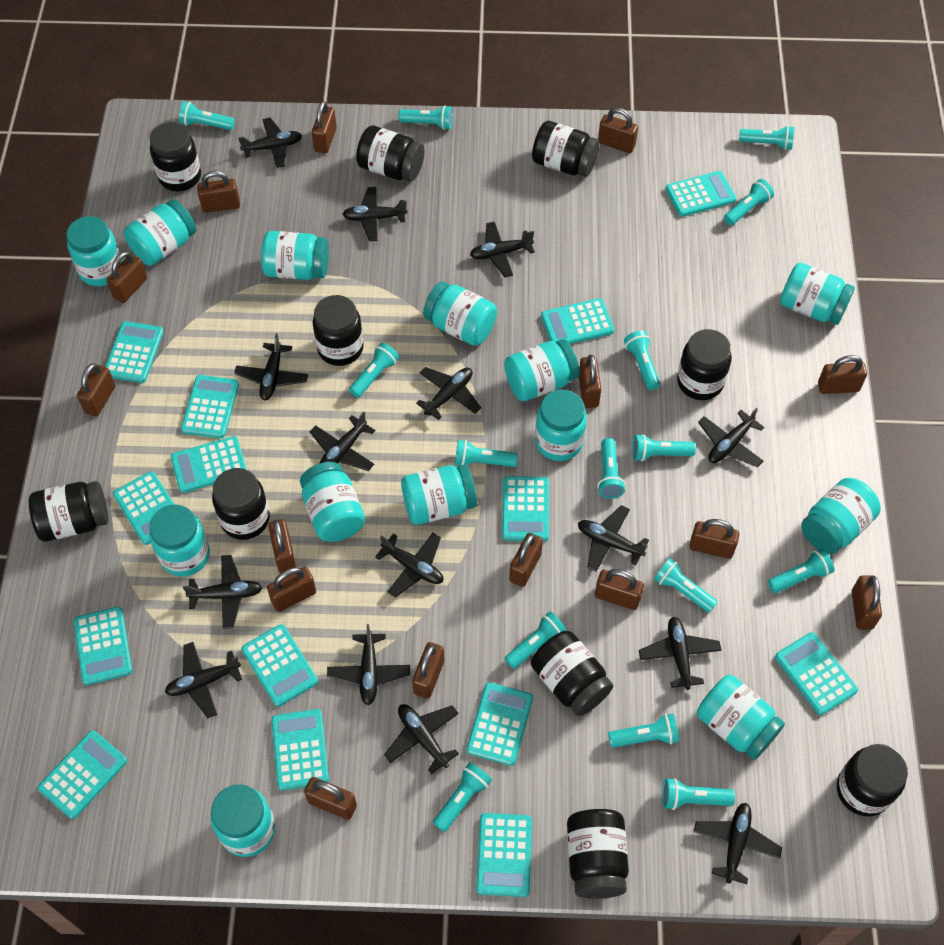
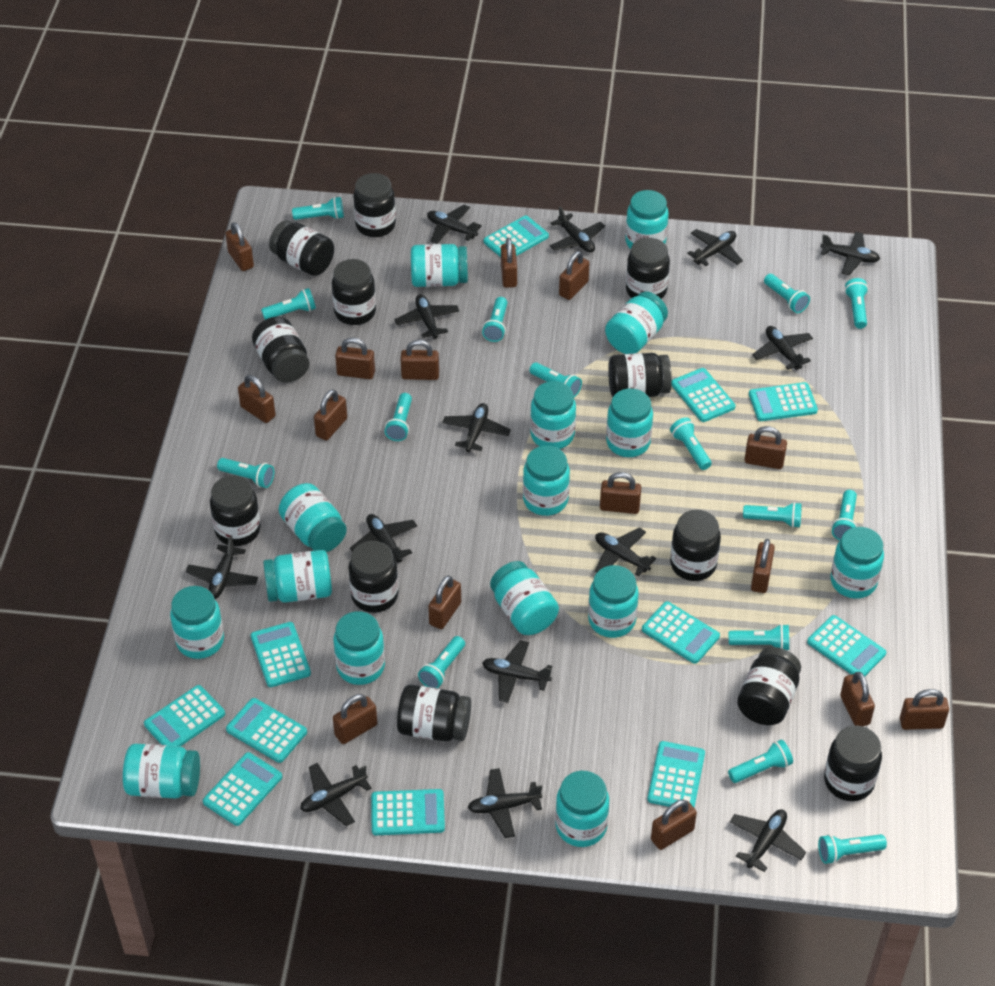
black jar: [29,481,109,542] [150,122,201,191] [212,468,270,540] [313,295,364,366] [356,126,425,181] [531,631,613,716] [532,121,600,177] [567,809,629,899] [677,329,732,400] [837,744,908,816] = 10 -> [210,475,261,546] [252,317,309,383] [269,220,334,276] [332,259,376,325] [349,541,398,613] [353,173,396,237] [397,685,471,741] [608,353,672,397] [626,238,670,299] [670,510,721,581] [737,647,801,725] [824,726,882,801] = 12
black plane: [165,642,242,718] [183,555,262,629] [234,333,308,400] [238,117,302,168] [310,412,375,471] [327,624,410,705] [343,187,407,241] [375,533,443,598] [384,704,459,774] [416,367,481,420] [470,222,535,277] [578,505,649,572] [639,617,722,690] [693,803,782,884] [698,408,764,467] = 15 -> [186,535,258,599] [300,763,372,826] [350,514,417,563] [394,294,459,339] [427,204,482,244] [442,403,511,453] [468,768,542,838] [482,640,552,703] [549,207,605,252] [595,527,656,576] [687,229,743,266] [730,809,806,872] [752,326,813,370] [821,232,880,275] = 14
turquoise calculator: [38,730,127,819] [74,607,132,685] [105,321,164,383] [113,471,175,545] [171,436,247,493] [181,375,239,438] [242,624,318,707] [272,709,329,791] [467,682,533,766] [476,813,532,897] [502,476,549,541] [541,298,614,344] [665,171,736,217] [775,632,858,715] = 14 -> [144,685,225,746] [203,752,282,826] [226,698,307,763] [251,622,311,687] [371,789,445,835] [484,216,549,257] [642,601,720,664] [648,741,705,807] [671,368,735,422] [749,382,818,421] [807,615,886,677] = 11
turquoise jar: [66,216,123,286] [124,199,196,266] [149,505,210,576] [211,785,275,857] [261,231,329,280] [300,462,365,542] [401,465,477,525] [423,281,497,346] [504,339,580,401] [535,390,587,461] [697,675,785,760] [780,263,855,325] [801,478,881,554] = 13 -> [123,744,200,799] [170,586,224,659] [263,550,332,603] [279,483,347,552] [333,611,385,685] [411,244,468,287] [490,561,559,635] [523,446,570,516] [530,381,576,449] [555,771,609,847] [588,565,638,638] [605,291,668,354] [606,388,653,457] [625,190,669,249] [830,527,884,599] = 15

